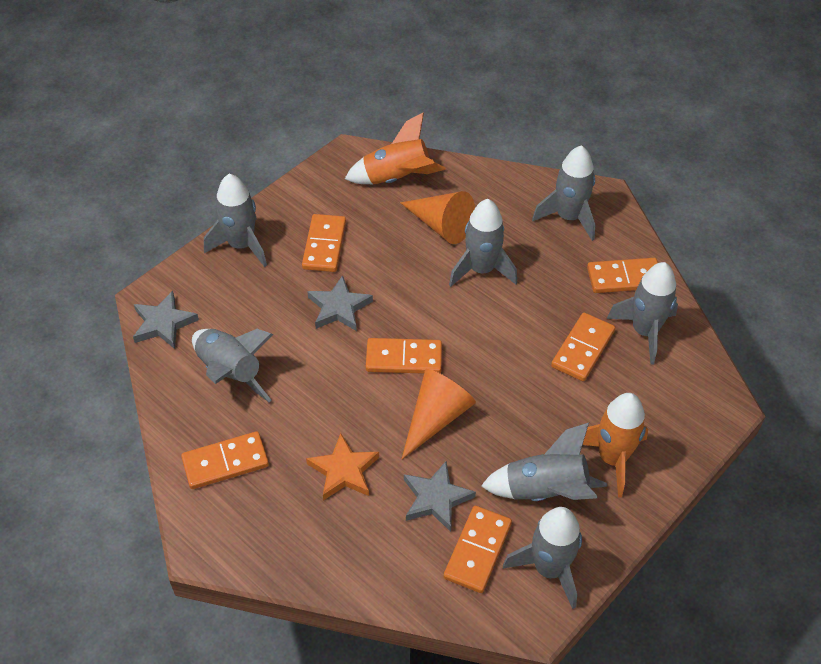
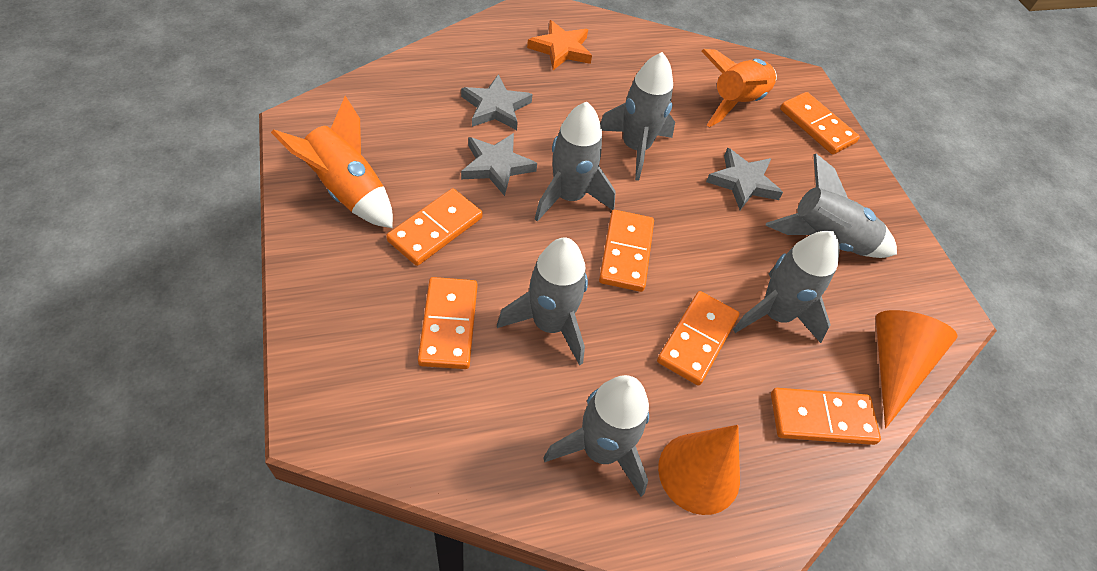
grey rocket: [192,329,274,402] [204,174,267,267] [449,199,517,287] [481,423,607,501] [503,507,582,609] [532,145,595,241] [607,262,678,365] = 7 -> [497,237,588,366] [535,102,616,222] [543,375,649,497] [600,52,675,181] [733,231,839,343] [766,154,897,258] = 6

